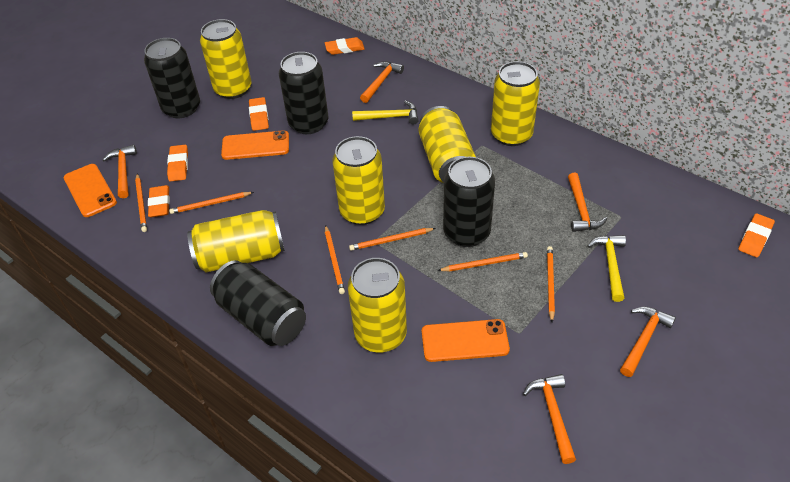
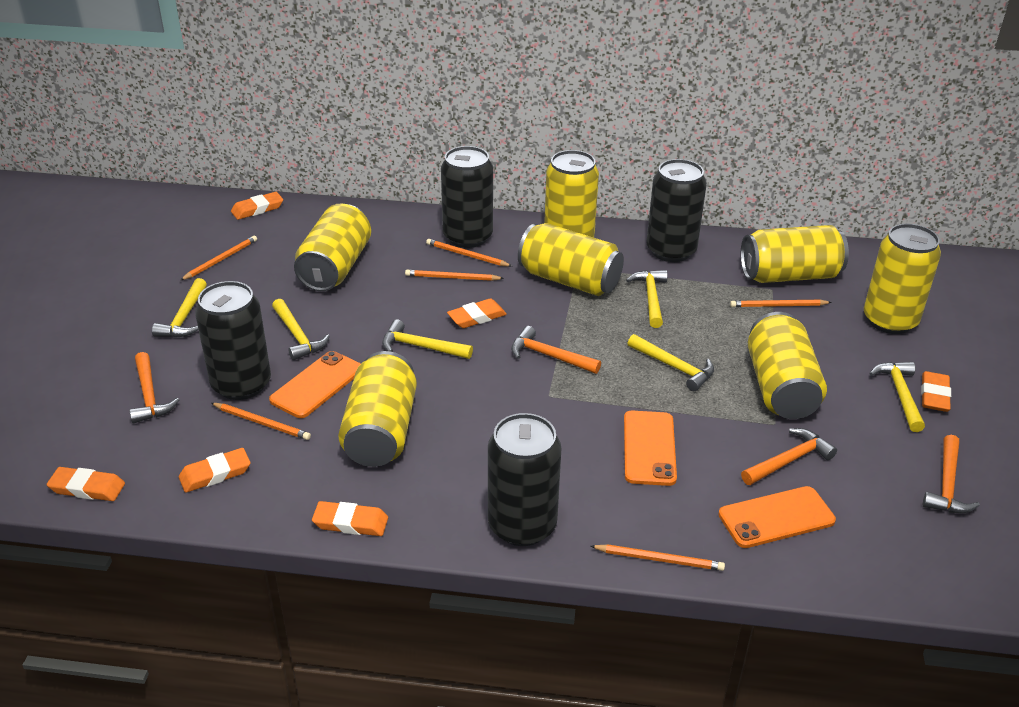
orange eraser: [148,185,170,217] [167,145,188,181] [249,97,269,131] [325,37,365,55] [738,213,775,257] = 5 -> [47,467,125,501] [179,448,251,493] [231,192,283,220] [312,501,388,536] [447,298,507,328] [921,371,951,412] = 6
orange hammer: [102,145,137,198] [360,61,404,103] [523,374,576,464] [568,173,607,232] [620,307,676,377] = 5 -> [129,352,179,424] [511,326,601,374] [741,428,837,485] [923,435,980,513] = 4
yellow can: [187,210,285,273] [200,19,252,99] [332,136,385,225] [348,258,407,353] [419,106,476,183] [491,61,540,146] = 6 -> [294,204,371,291] [338,351,417,467] [518,223,624,296] [544,150,599,237] [741,225,849,283] [748,312,827,419] [864,224,941,334] = 7
yellow hammer: [352,100,418,125] [587,235,626,302] = 2 -> [152,278,207,338] [272,299,330,360] [382,319,473,359] [626,270,668,328] [628,334,714,391] [869,362,925,432] = 6

